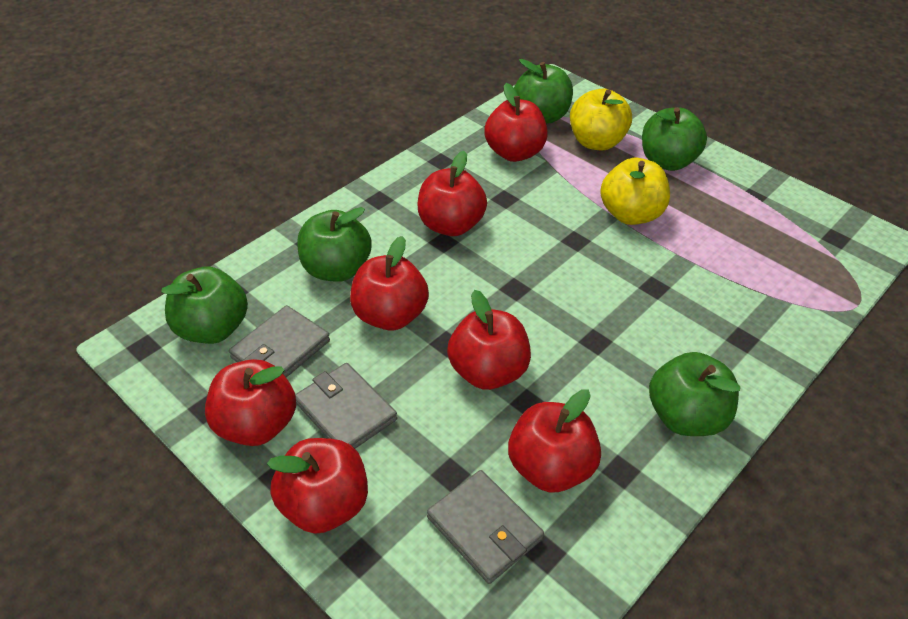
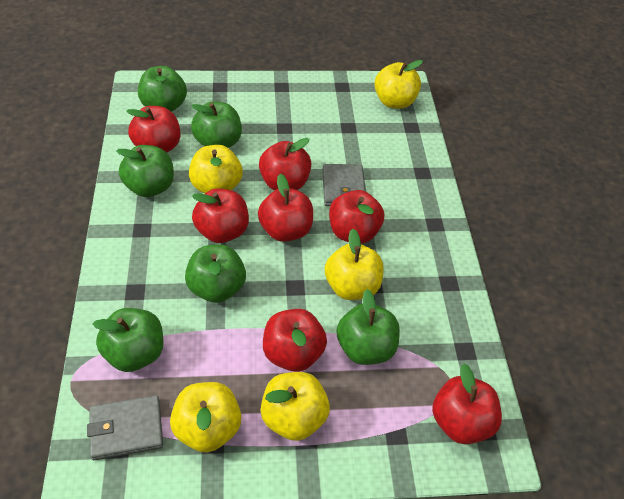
green apple: [161,267,248,344] [297,207,372,282] [514,59,573,124] [642,107,707,171] [649,352,740,436] = 5 -> [92,308,164,372] [117,145,174,197] [138,66,187,112] [185,244,246,303] [191,102,242,148] [336,289,400,365] = 6
grey wallet: [229,305,330,378] [295,363,397,449] [427,470,544,584] = 3 -> [87,395,163,460] [322,164,365,206] = 2
yellow apple: [570,89,632,151] [600,158,670,225] = 2 -> [170,382,242,453] [189,145,243,193] [261,372,330,441] [325,229,384,300] [374,60,423,109] = 5

